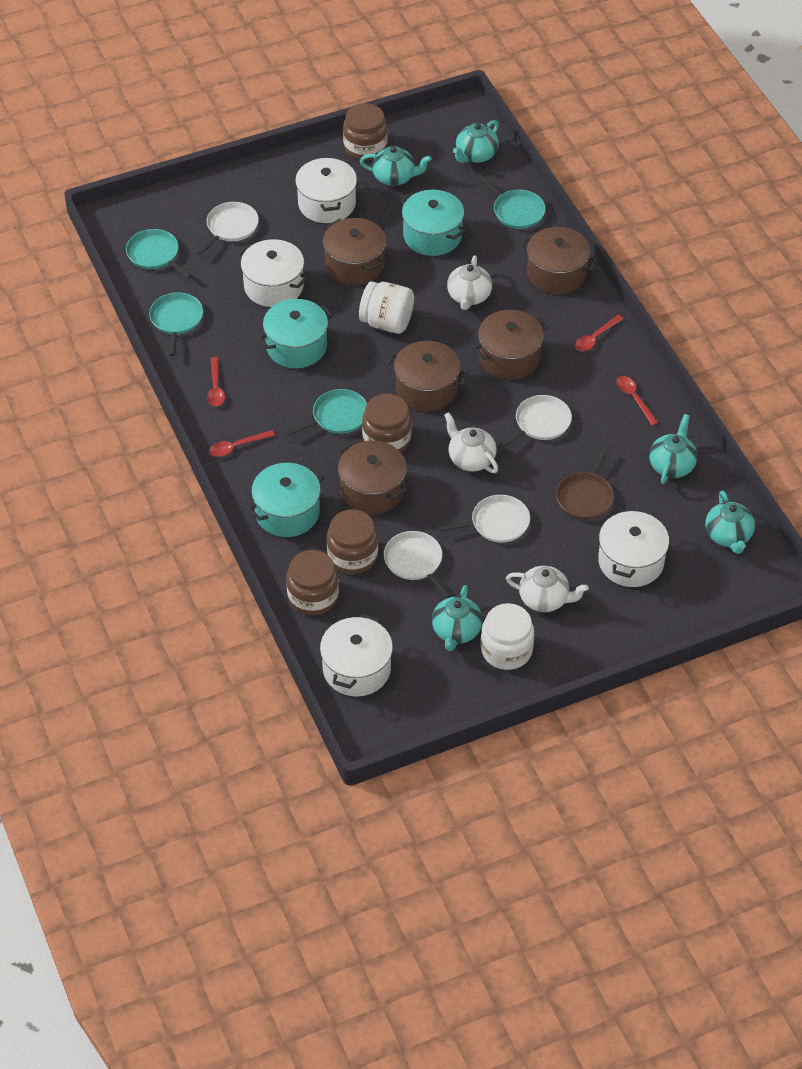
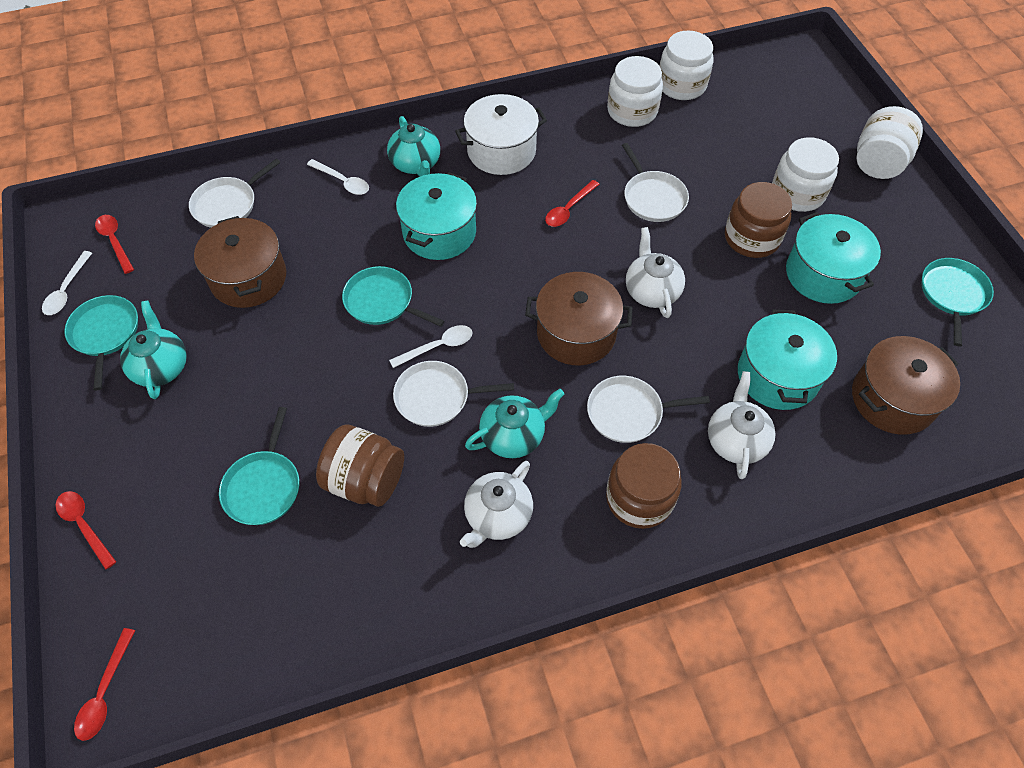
brown jar: [286,550,339,615] [327,509,378,574] [343,103,387,160] [362,394,412,452] = 4 -> [316,424,404,507] [606,443,682,529] [725,182,792,258] = 3
brown pan: [556,446,614,520] = 1 -> none = 0
brown pot: [323,218,386,285] [338,440,407,514] [386,341,468,411] [473,310,548,380] [520,227,597,294] = 5 -> [194,216,286,308] [525,272,633,365] [852,336,960,435] = 3
turquoise teapot: [360,146,432,186] [432,585,483,651] [453,120,499,163] [649,414,698,484] [705,491,755,554] = 5 -> [120,301,187,399] [387,116,440,177] [465,389,564,458] = 3
white jar: [359,281,414,334] [481,603,534,670] = 2 -> [607,56,663,127] [660,31,713,100] [772,137,839,212] [856,106,923,179] = 4
white pot: [237,239,308,307] [295,157,357,223] [320,614,393,696] [598,509,669,587] = 4 -> [455,94,547,175] = 1
white spoon: none = 0 -> [42,251,92,315] [307,159,369,195] [389,325,472,368] = 3

